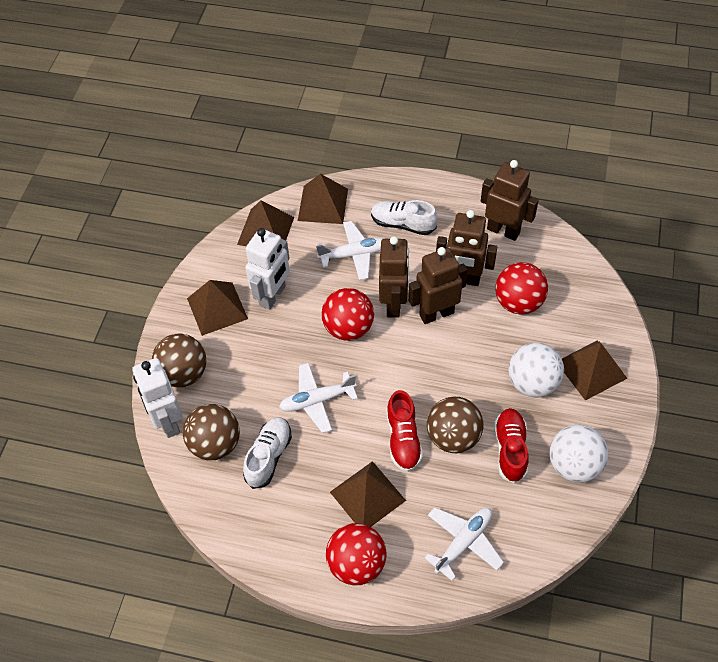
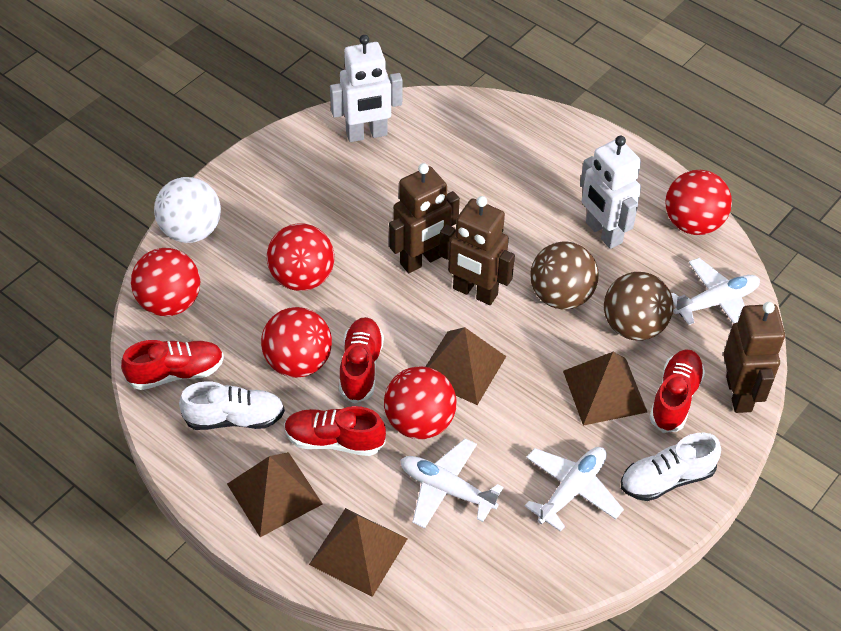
brown ball: [152,334,207,388] [183,404,240,460] [427,397,483,453] = 3 -> [530,242,599,309] [604,272,674,340] = 2
brown pyramid: [187,280,248,336] [237,200,294,246] [298,174,348,224] [330,461,406,527] [562,341,627,401] = 5 -> [227,452,323,537] [309,508,408,597] [425,327,506,405] [563,352,647,426] = 4
brown robot: [379,236,409,318] [408,247,468,324] [436,210,497,286] [481,160,539,241] = 4 -> [389,163,460,273] [439,196,515,305] [723,302,785,413] = 3
red ball: [321,288,374,341] [326,523,387,585] [495,262,548,315] = 3 -> [131,248,200,316] [261,307,332,378] [267,223,334,291] [384,366,457,439] [665,170,732,235] = 5
red shoe: [386,390,423,472] [494,408,528,483] = 2 -> [121,340,224,390] [284,406,386,456] [339,317,384,403] [649,350,705,433] = 4
white ball: [508,343,564,398] [549,424,608,483] = 2 -> [154,177,221,243] = 1

